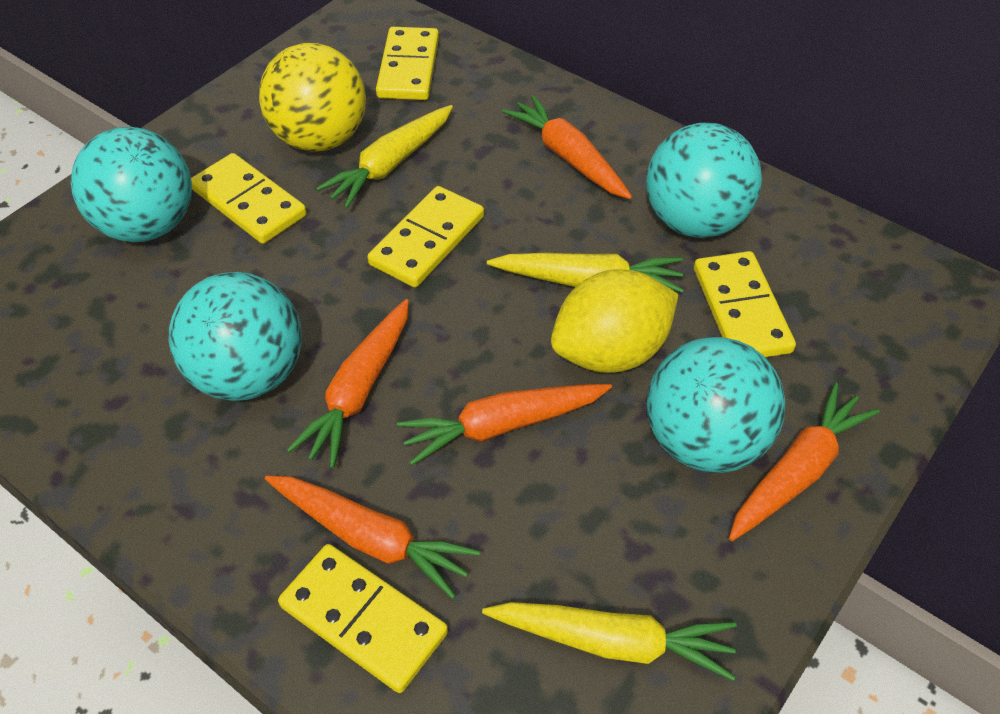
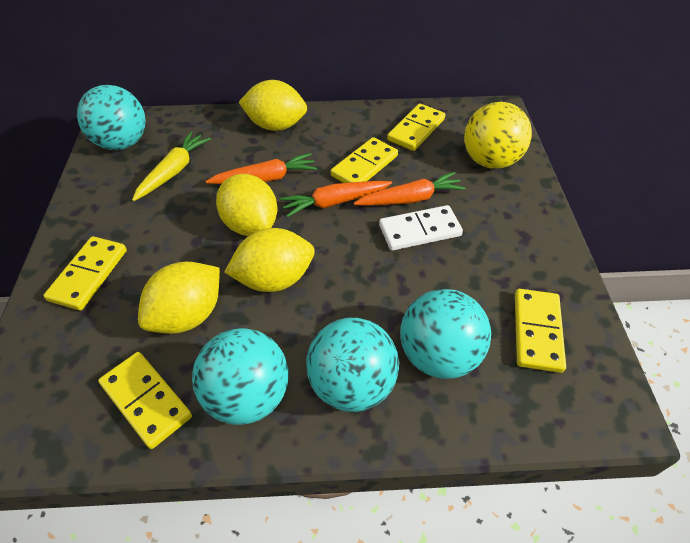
orange carrot: [265,475,480,599] [287,299,409,468] [397,384,612,465] [502,95,632,199] [729,383,880,541] = 5 -> [206,153,317,184] [280,181,392,217] [354,172,466,206] = 3
white domino: none = 0 -> [379,205,463,251] = 1
yellow carrot: [316,105,453,208] [482,602,737,681] [487,253,684,293] = 3 -> [132,132,211,201] = 1
yellow lemon: [551,269,679,373] = 1 -> [138,262,220,334] [216,174,278,236] [225,228,315,292] [239,80,307,131] = 4

